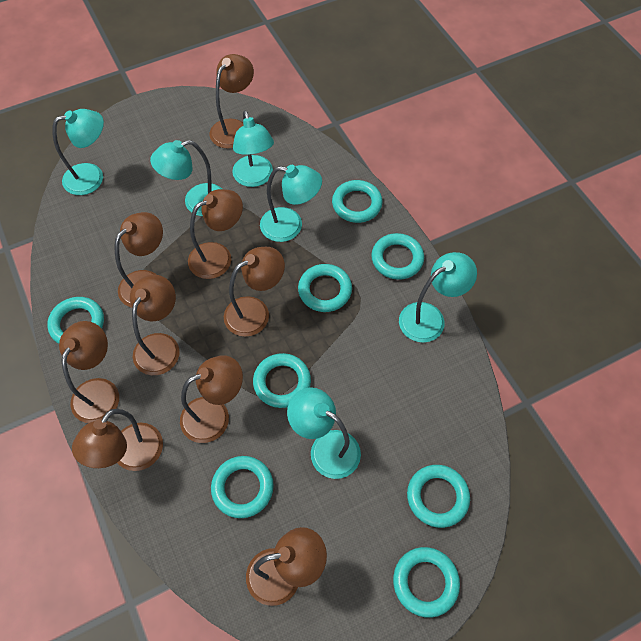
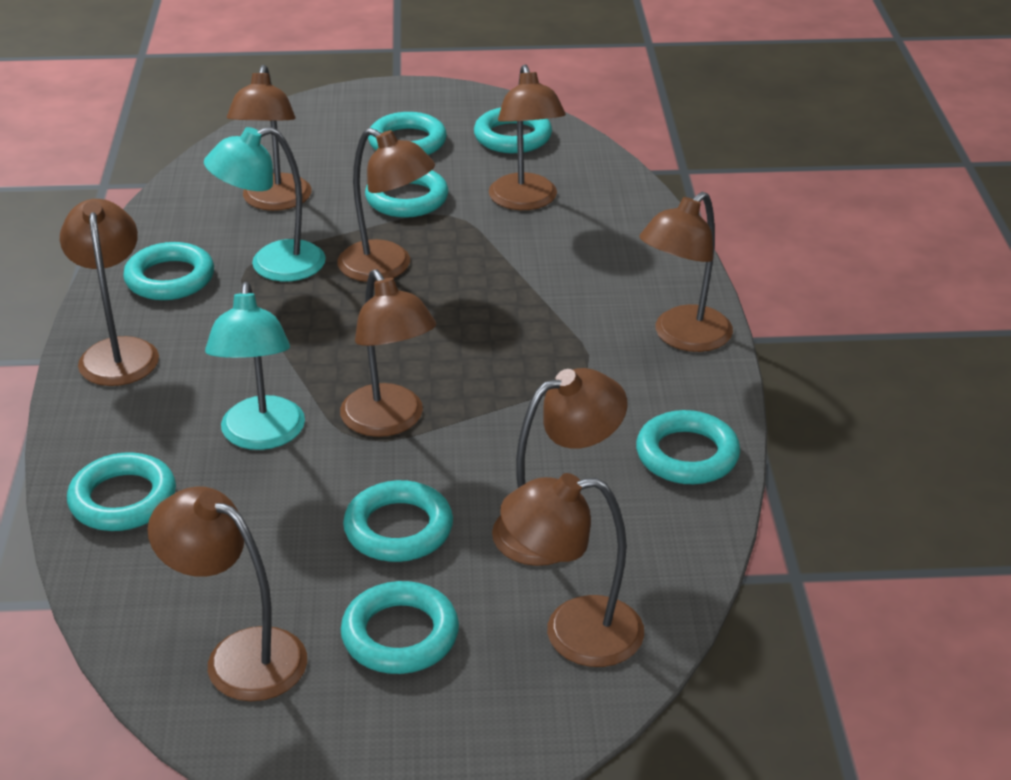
turquoise lamp: [52,109,104,195] [150,140,222,216] [232,111,274,187] [260,165,322,242] [287,387,361,479] [399,252,477,343] = 6 -> [204,127,326,281] [205,282,305,450] = 2

